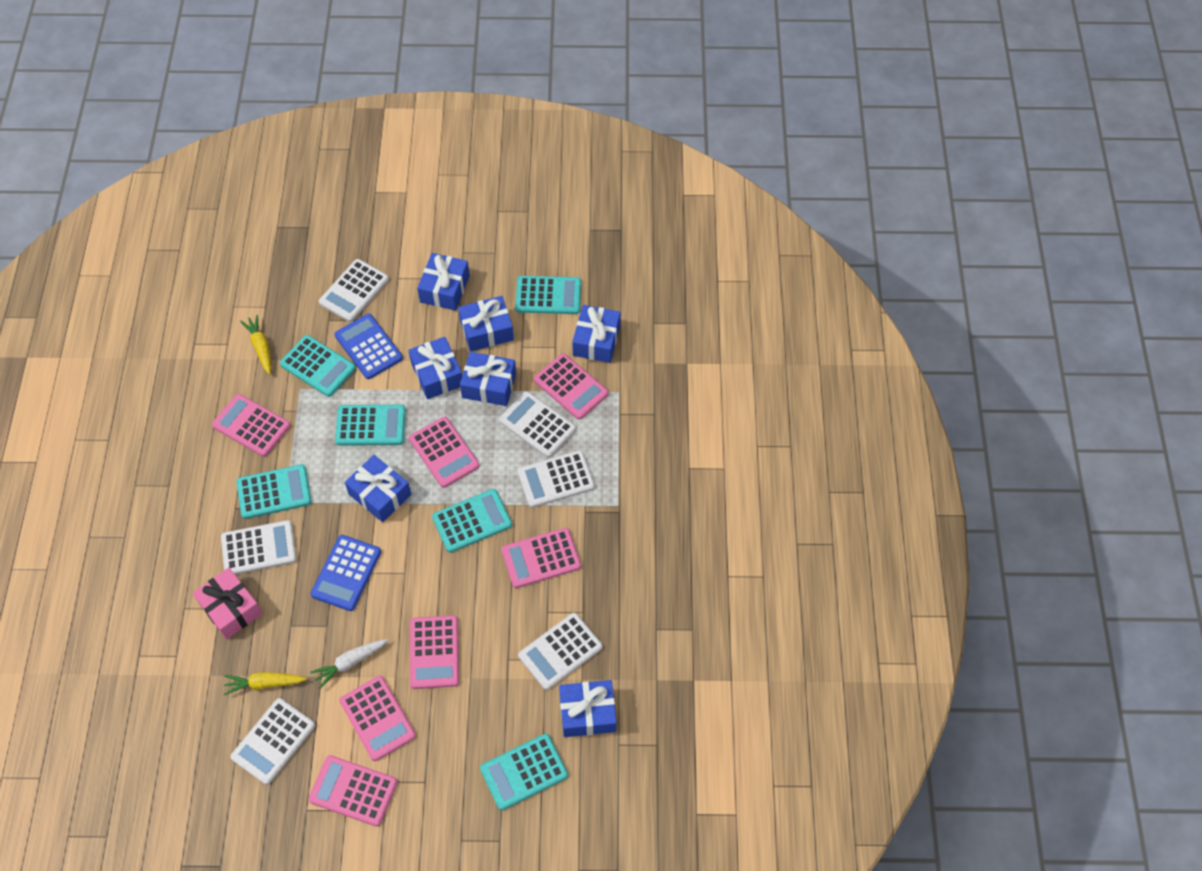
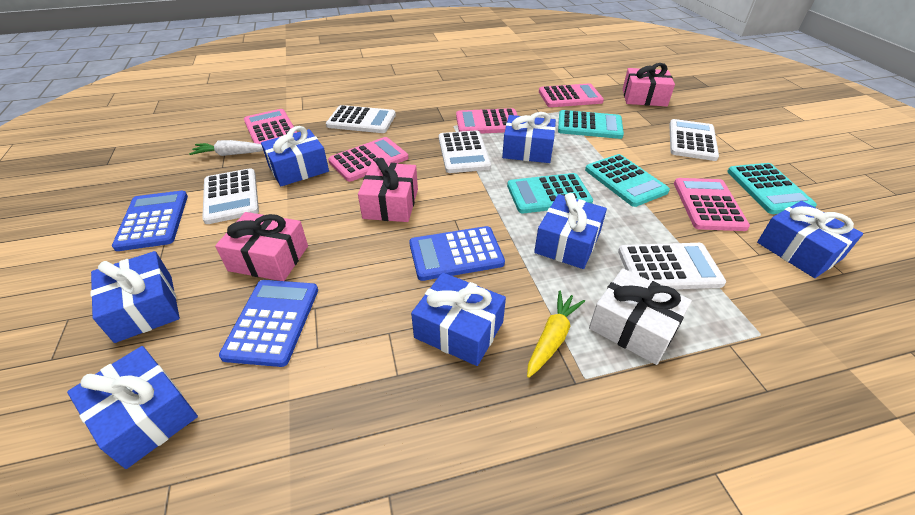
blue calculator: [311,535,381,611] [334,314,403,379] = 2 -> [112,191,188,251] [219,280,318,367] [409,226,505,281] = 3
pink calculator: [212,394,291,457] [308,755,397,826] [339,676,416,761] [409,417,480,488] [410,615,459,689] [502,528,581,588] [534,353,609,420] = 7 -> [244,109,297,144] [328,137,408,182] [456,108,518,134] [539,83,604,107] [674,178,750,231] = 5
pink gift: [193,568,263,639] = 1 -> [215,212,308,281] [358,158,418,222] [623,63,675,106] = 3
turquoise calculator: [236,464,311,519] [280,335,356,397] [335,405,406,446] [432,489,512,553] [480,733,568,810] [515,276,581,314] = 6 -> [507,173,593,213] [558,110,624,139] [585,154,670,207] [727,163,817,214] = 4
white calculator: [221,520,297,575] [230,698,315,785] [319,259,389,322] [499,391,576,458] [517,450,595,508] [518,613,603,690] = 6 -> [202,168,259,224] [326,105,396,133] [439,130,491,173] [618,243,726,289] [669,119,719,161] = 5
white gift: none = 0 -> [589,268,692,365] = 1
yellow carrot: [224,672,307,695] [240,315,271,375] = 2 -> [527,290,585,378] = 1

